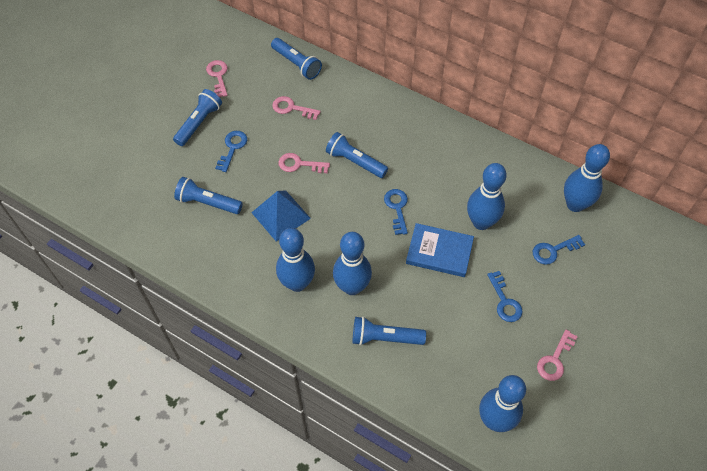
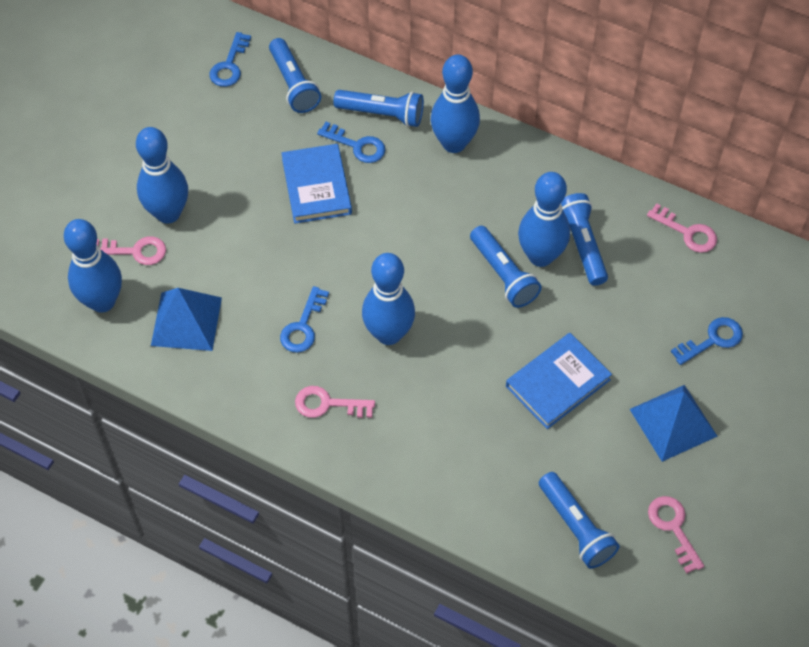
blue book: [406,223,474,277] = 1 -> [281,144,352,224] [506,333,612,429] = 2
blue pyramid: [251,190,311,241] = 1 -> [151,288,222,351] [630,385,718,462] = 2

